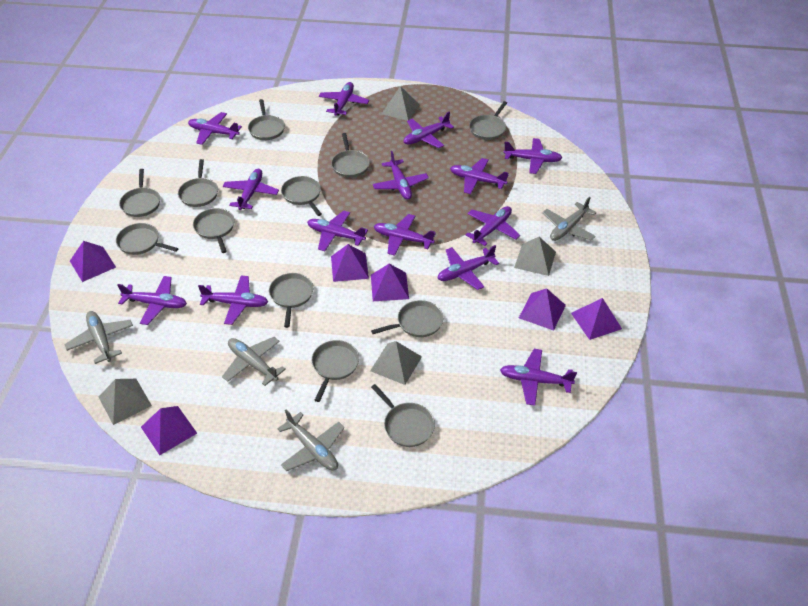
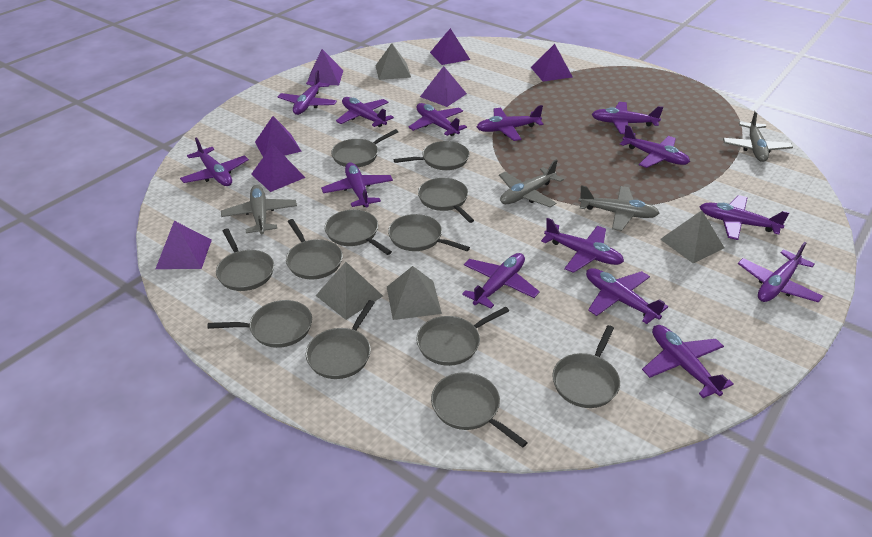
purple pyramid: [70,241,116,282] [141,406,197,455] [331,244,369,282] [371,264,409,301] [519,288,566,331] [571,298,622,340] = 6 -> [156,221,212,269] [251,144,306,192] [255,116,302,157] [306,49,343,85] [420,66,467,107] [430,28,470,65] [531,44,573,82] = 7

